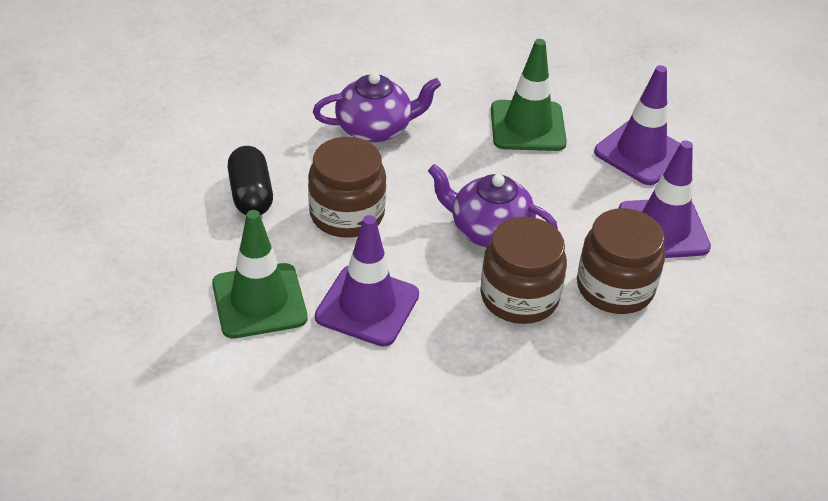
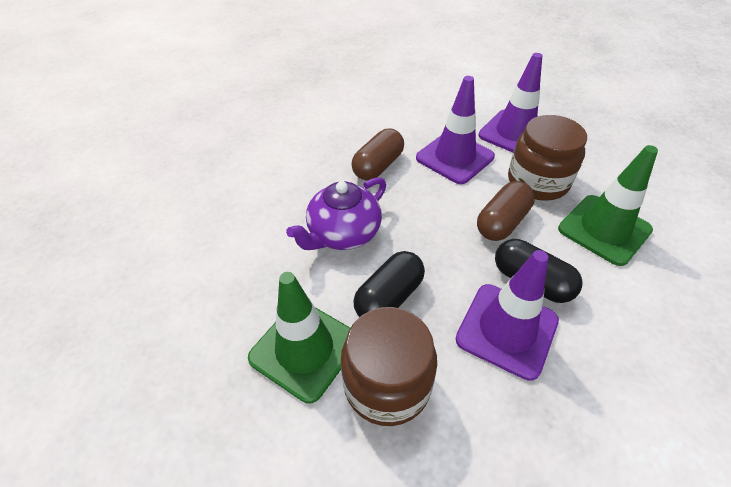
black capsule: [227,146,273,215] = 1 -> [353,251,425,317] [495,239,582,303] = 2
brown capsule: none = 0 -> [351,128,404,180] [477,181,535,241] = 2
brown jar: [308,137,386,238] [480,217,567,324] [577,208,665,314] = 3 -> [341,307,437,426] [508,115,587,201] = 2
purple teapot: [313,72,441,143] [428,164,558,247] = 2 -> [286,177,386,250] = 1

